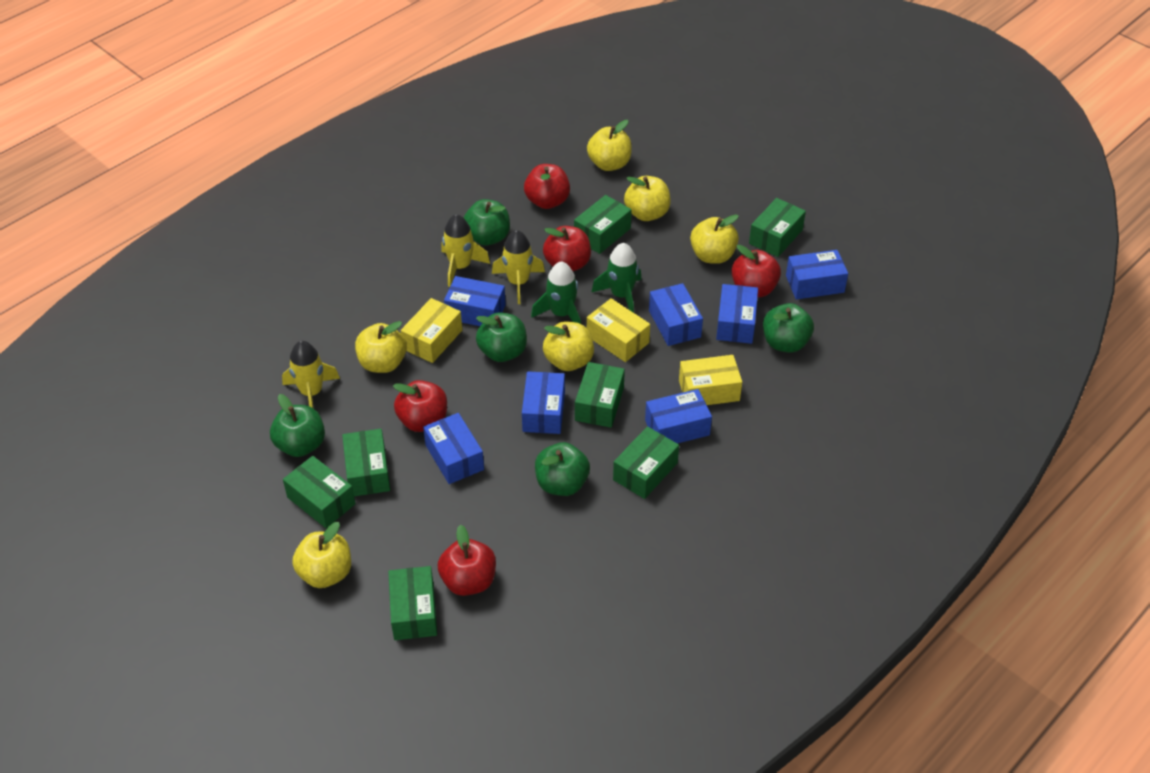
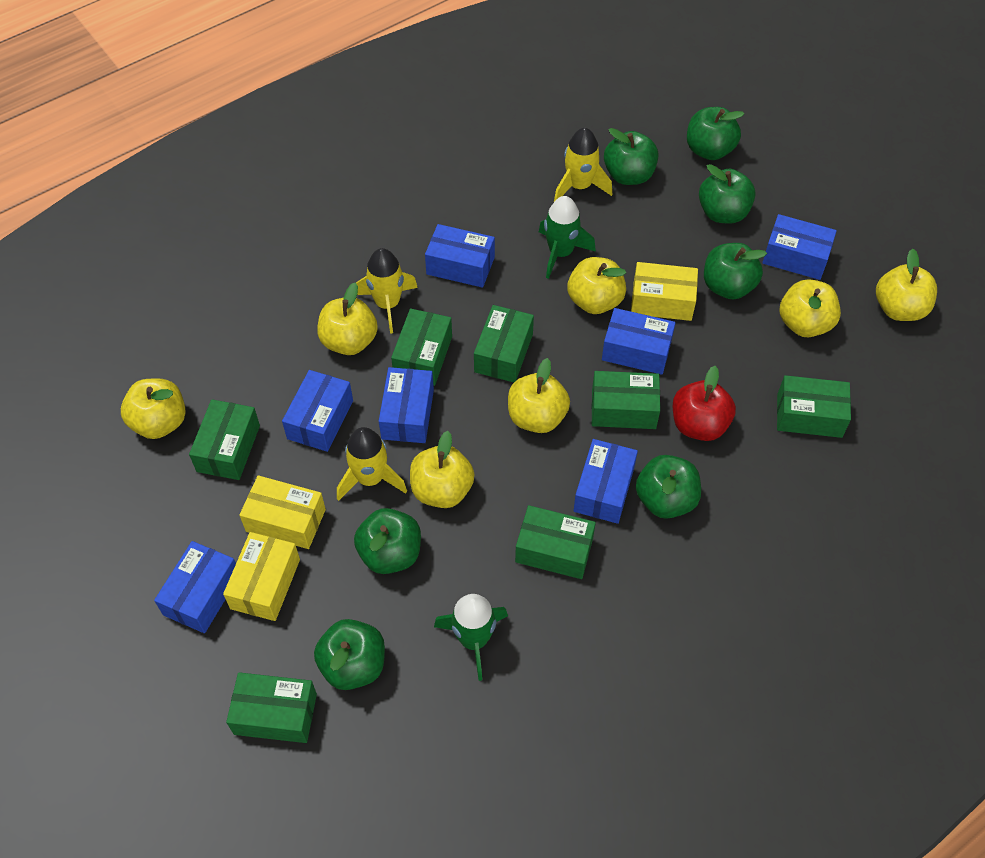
green apple: [270,394,325,457] [464,199,510,246] [476,312,527,362] [535,442,590,496] [763,303,814,353] = 5 -> [314,619,385,690] [354,508,421,574] [604,128,658,185] [636,455,701,519] [687,107,744,160] [699,164,756,224] [704,243,767,299] = 7
red apple: [393,380,447,432] [438,525,496,596] [524,164,570,209] [543,226,591,271] [732,245,781,297] = 5 -> [673,366,736,441] = 1
yellow apple: [292,522,351,588] [355,321,407,373] [543,321,594,371] [587,120,632,171] [624,176,671,221] [690,215,739,264] = 6 -> [121,378,185,439] [317,283,378,355] [410,431,474,508] [508,358,570,433] [567,257,626,314] [780,279,841,337] [876,249,937,321] = 7

